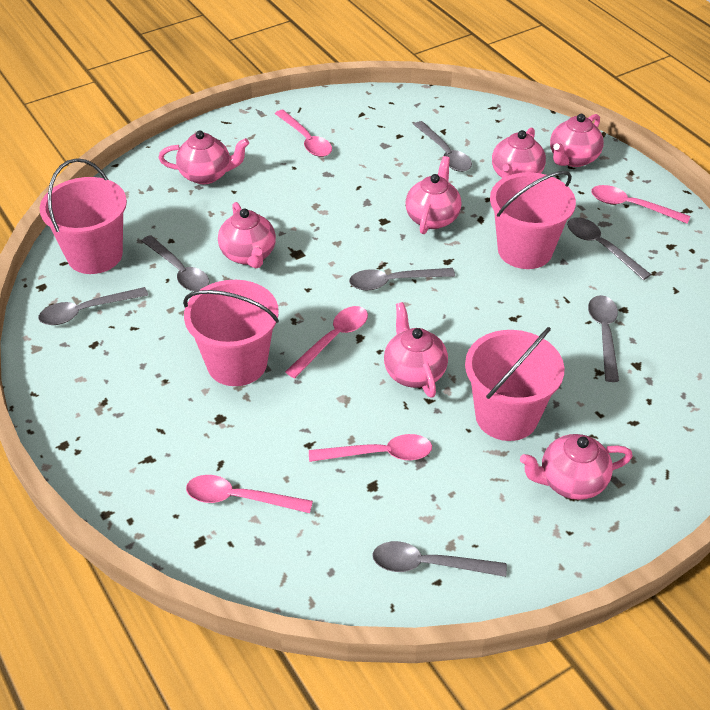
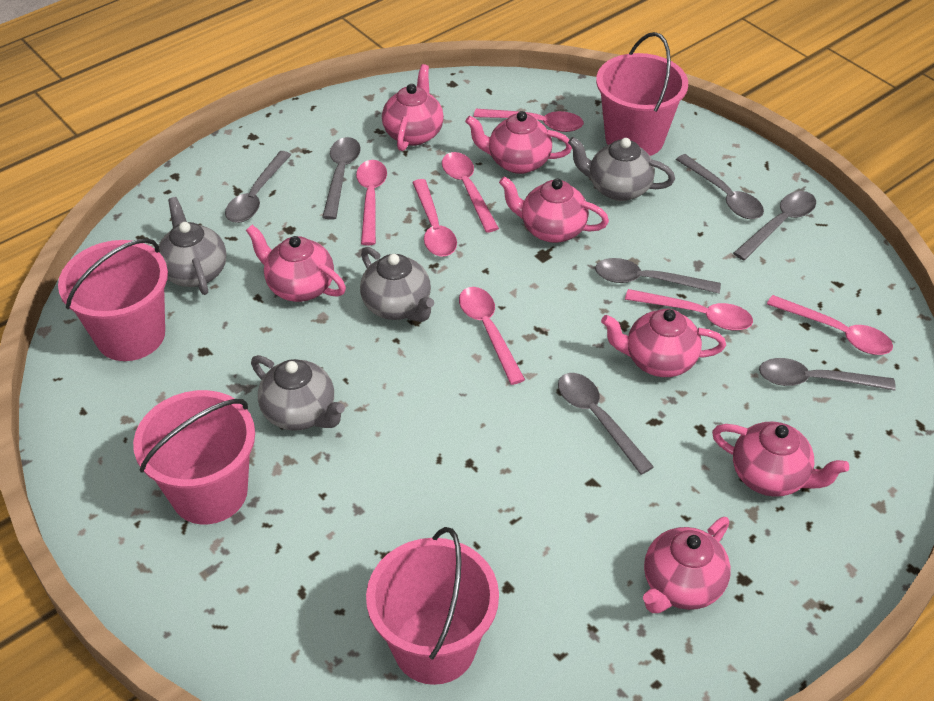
grey teapot: none = 0 -> [159,197,226,295] [251,355,345,431] [360,247,434,322] [568,137,675,201] = 4
pink spoon: [186,475,313,513] [275,110,332,157] [285,306,368,379] [309,434,432,462] [591,185,690,224] = 5 -> [356,160,387,245] [412,179,457,256] [442,152,499,233] [459,287,525,385] [473,109,584,132] [625,289,753,330] [767,295,893,355] = 7

